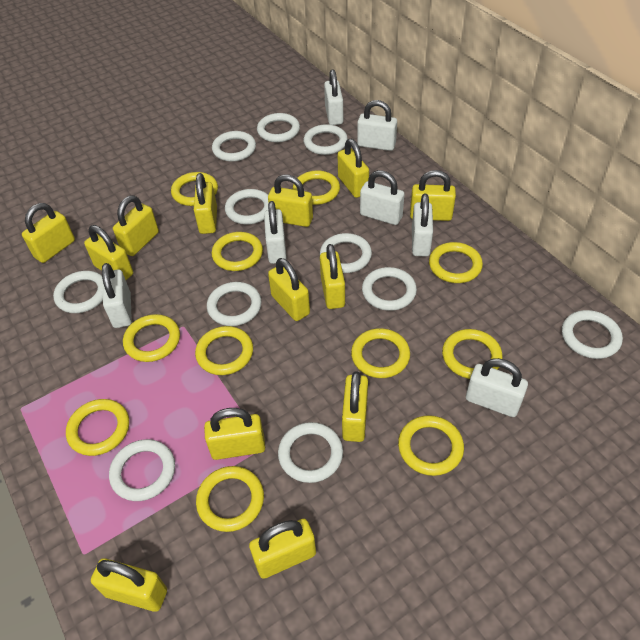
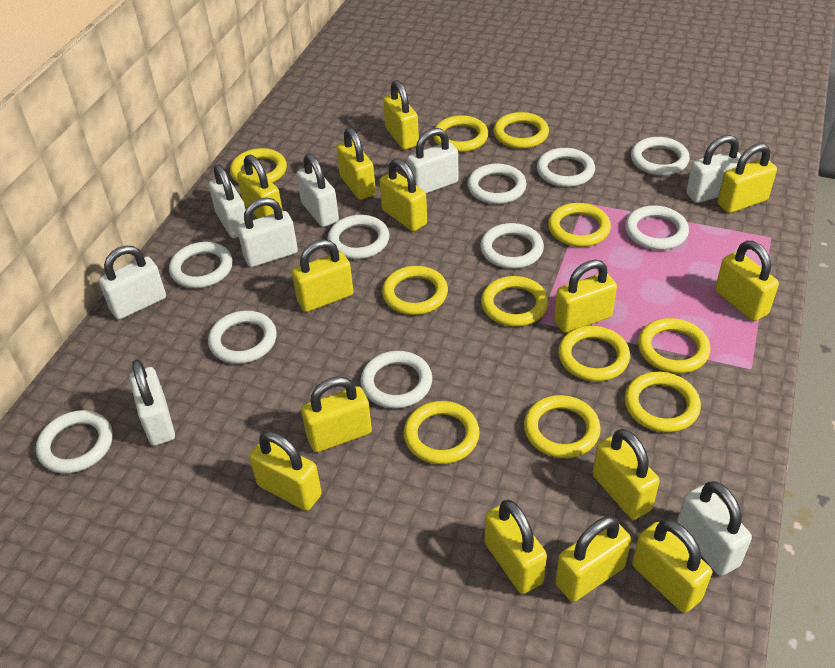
white padlock: [102,263,132,328] [264,201,287,264] [324,70,343,125] [357,100,397,151] [360,170,404,225] [412,194,433,256] [466,358,528,417] = 7 -> [99,245,166,320] [129,360,175,446] [209,165,245,238] [237,197,298,267] [297,154,339,227] [407,128,458,194] [677,481,752,576] [686,135,742,203] = 8
white ring: [53,271,103,313] [109,439,175,501] [207,282,262,326] [212,131,256,162] [225,189,268,224] [257,113,300,142] [278,422,343,483] [303,124,348,155] [320,233,372,273] [362,267,417,311] [562,310,623,359] = 11 -> [36,410,113,474] [169,242,233,288] [208,311,277,364] [327,215,389,259] [360,351,432,408] [467,164,527,204] [480,223,544,269] [537,148,595,187] [625,205,689,250] [631,137,690,176] = 10
yellow padlock: [22,203,75,263] [84,225,133,280] [91,558,167,612] [113,195,159,256] [194,173,217,234] [204,408,265,460] [249,519,316,579] [268,175,313,227] [268,258,310,321] [320,244,345,309] [338,139,369,198] [342,371,368,442] [410,170,456,221] = 13 -> [237,155,283,218] [249,431,322,511] [292,240,354,312] [301,377,372,452] [336,128,376,200] [380,159,427,231] [383,80,419,150] [485,500,547,594] [554,260,617,333] [555,516,631,602] [593,429,660,520] [632,520,712,613] [715,241,779,321] [717,143,777,213] = 14

